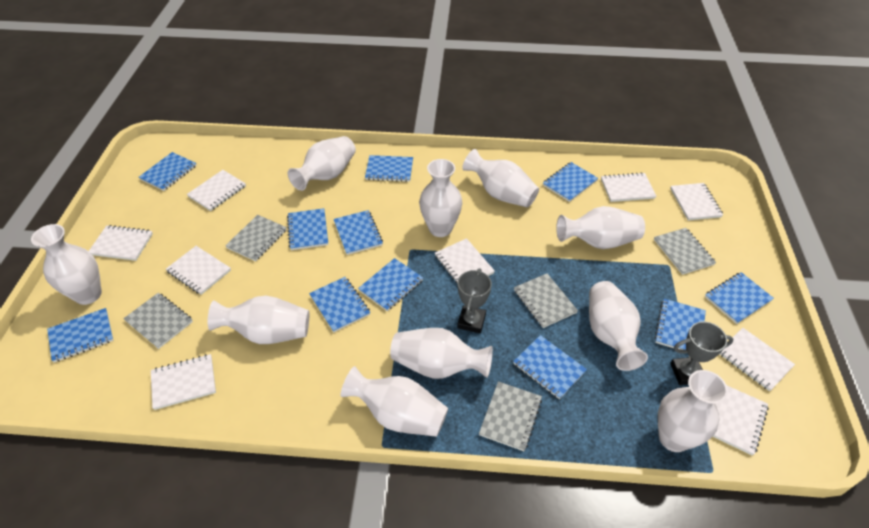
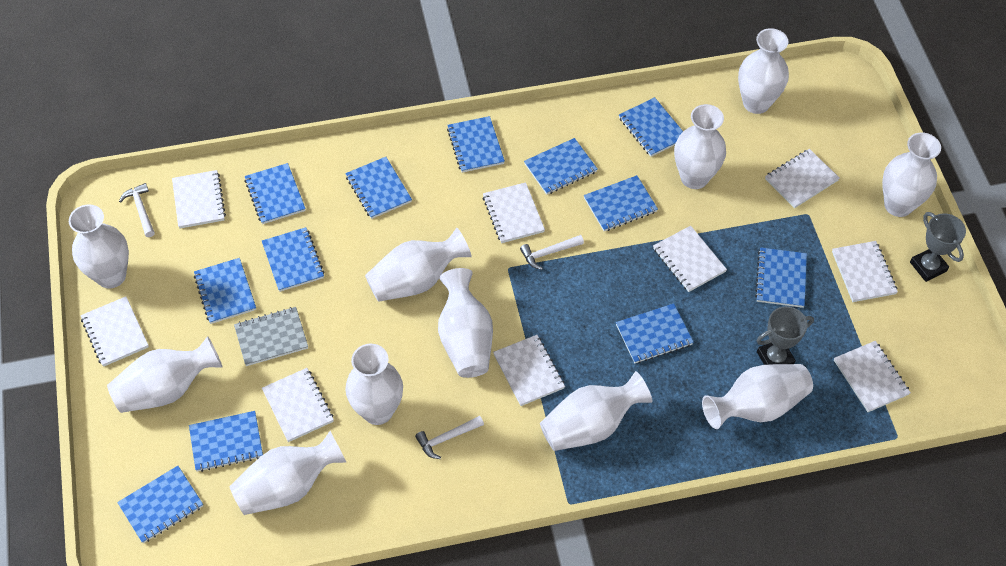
blue notebook: [47,308,114,363] [139,152,197,191] [287,208,328,250] [309,277,370,332] [333,210,383,255] [358,258,423,311] [365,155,413,182] [513,335,587,399] [543,162,598,202] [655,299,706,350] [705,272,774,324] = 11 -> [117,466,203,543] [189,411,263,472] [194,258,256,324] [244,163,306,224] [262,227,324,292] [345,157,412,219] [447,116,505,173] [524,138,597,195] [584,175,658,231] [616,303,694,363] [619,97,683,157] [755,247,807,308] = 12
grey notebook: [123,293,193,349] [225,215,287,262] [479,381,542,451] [514,273,578,328] [654,228,716,275] = 5 -> [234,307,308,366] = 1
white hammer: none = 0 -> [119,183,155,237] [415,416,484,459] [520,235,584,270] = 3
white vase: [31,224,102,305] [208,296,309,344] [288,136,356,191] [340,366,448,437] [390,328,493,379] [419,159,462,237] [462,149,539,207] [556,206,645,249] [589,281,648,371] [658,370,728,452] = 10 -> [69,204,129,289] [107,336,223,413] [229,431,347,515] [345,344,403,425] [365,228,472,302] [438,268,493,378] [540,371,652,451] [674,104,726,189] [702,364,813,429] [738,28,789,114] [882,132,941,217] = 11

